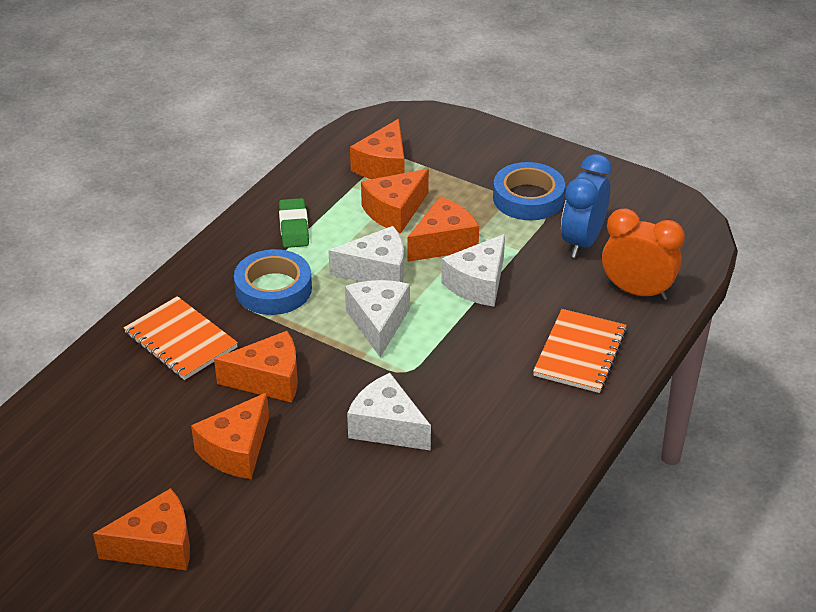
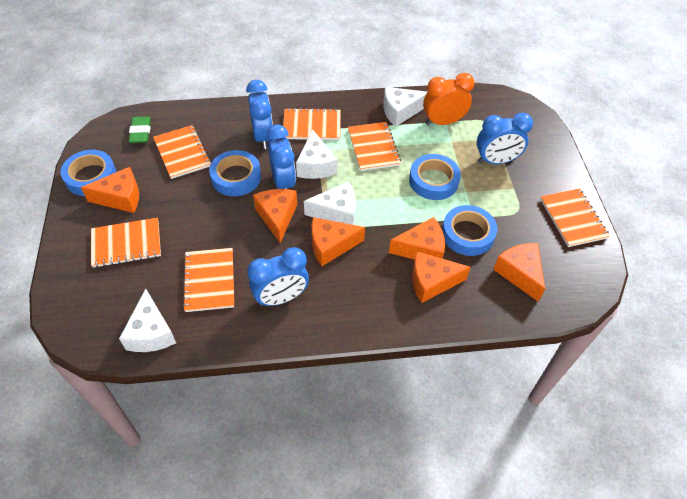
blue clock: [561,154,612,258] = 1 -> [246,80,273,149] [247,247,309,306] [266,125,296,189] [477,113,533,164] = 4
blue tape: [234,249,312,315] [493,162,565,220] = 2 -> [61,150,116,196] [209,150,261,196] [409,154,461,200] [442,205,497,256] = 4
orange notebook: [124,296,238,380] [533,309,627,393] = 2 -> [91,218,161,268] [153,125,211,179] [182,248,234,312] [283,108,341,140] [348,122,401,171] [540,188,610,247] = 6

